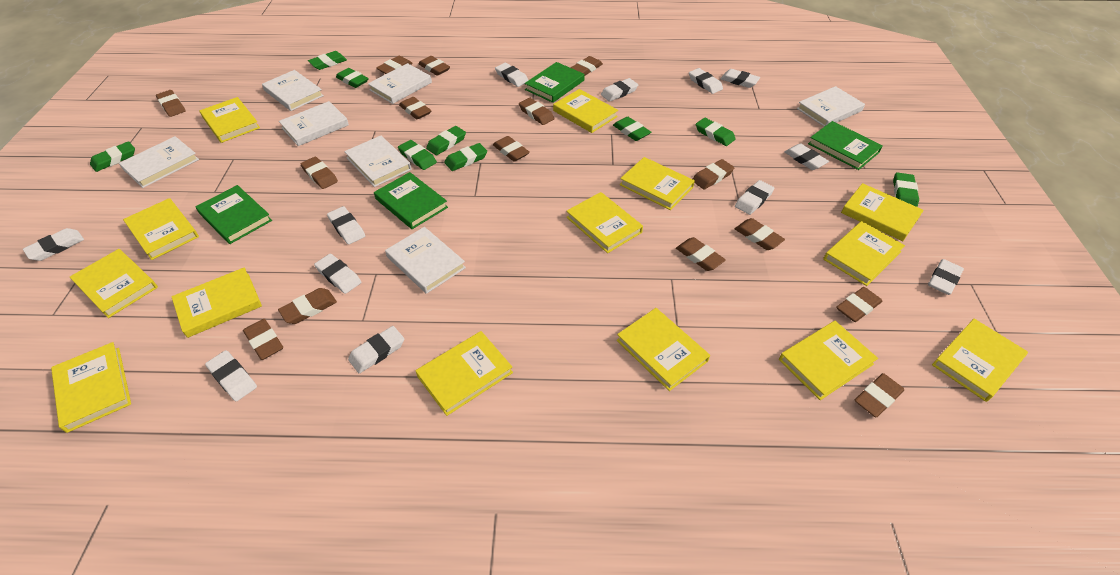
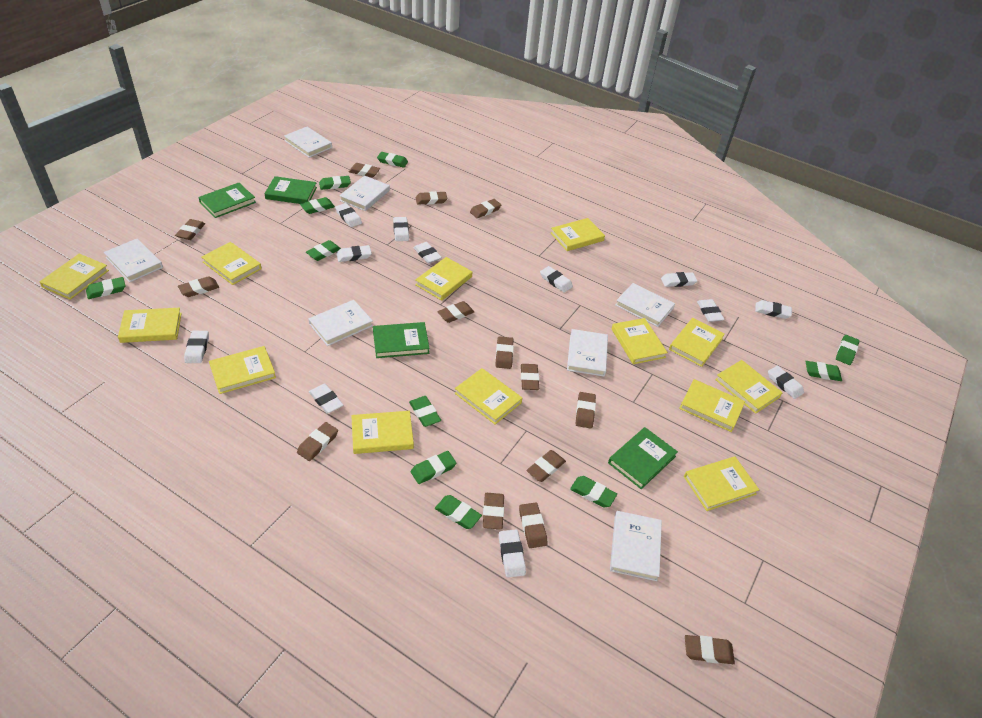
brown eraser: [156,90,186,117] [243,319,283,360] [278,288,337,324] [300,157,338,189] [376,56,413,74] [399,97,431,119] [419,56,450,76] [493,136,530,162] [519,98,554,125] [571,56,603,75] [676,237,726,271] [693,159,734,189] [735,218,785,250] [836,287,882,322] [855,373,904,417] = 15 -> [175,219,205,240] [178,276,219,297] [297,422,338,461] [349,163,380,177] [416,191,447,205] [437,301,474,323] [470,199,501,218] [483,493,504,530] [495,336,514,369] [519,503,547,548] [521,364,539,390] [526,450,566,482] [576,392,596,429] [685,635,735,664] = 14
green eraser: [90,141,135,172] [308,51,347,70] [336,68,369,88] [398,140,437,170] [426,126,466,155] [444,143,487,171] [613,117,651,141] [696,118,736,146] [893,172,919,207] = 9 -> [86,277,126,299] [300,197,335,214] [306,240,341,261] [319,176,351,190] [377,152,408,168] [409,396,441,427] [411,451,456,484] [435,495,482,529] [570,476,617,508] [805,361,842,381] [836,335,859,365] = 11
yellow book: [51,342,131,433] [70,249,158,318] [123,198,199,260] [171,268,262,338] [200,97,260,143] [415,331,513,416] [553,89,618,133] [566,192,643,253] [617,308,710,391] [620,157,695,210] [779,321,878,400] [823,221,905,286] [841,183,924,241] [932,319,1028,402] = 14 -> [39,254,109,300] [118,308,182,343] [201,242,262,285] [209,346,276,394] [352,411,414,454] [415,257,472,301] [455,368,522,425] [551,218,605,251] [612,318,668,364] [669,318,725,367] [679,379,745,432] [684,456,759,511] [715,360,783,414] = 13

